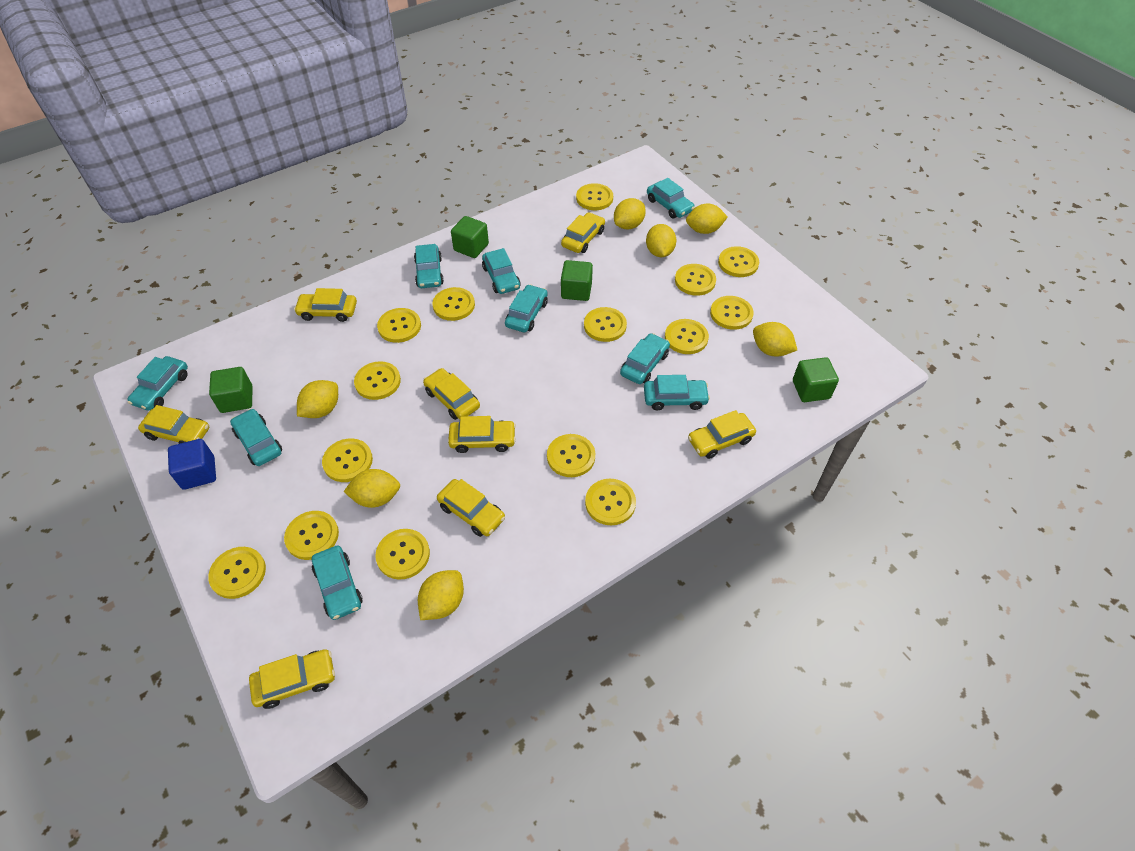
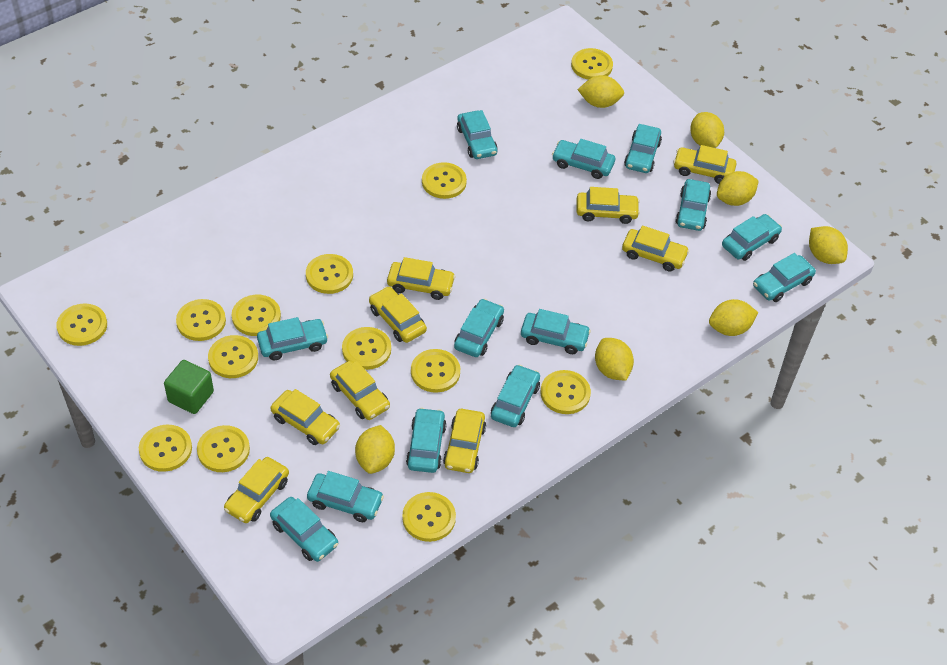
blue cube: [168,439,216,490] = 1 -> none = 0
green cube: [209,367,253,413] [451,216,489,258] [561,260,593,301] [793,357,839,402] = 4 -> [164,360,214,414] = 1
turquoise car: [127,356,188,411] [230,409,282,466] [312,546,363,620] [414,244,444,288] [482,248,521,294] [505,284,548,333] [620,333,670,384] [644,375,710,411] [647,178,695,218] = 9 -> [257,317,328,361] [270,497,338,562] [307,471,384,522] [406,408,447,473] [454,299,504,357] [457,110,498,159] [491,364,540,427] [521,309,591,354] [552,139,615,179] [624,124,662,173] [675,179,711,231] [722,214,782,261] [753,253,816,302] = 13
yellow button: [208,547,266,599] [284,511,339,560] [322,438,373,482] [354,361,401,400] [375,529,430,580] [377,308,421,343] [432,287,475,321] [547,434,595,477] [576,183,613,210] [584,307,627,342] [585,479,636,525] [665,319,709,354] [675,264,716,296] [710,296,754,330] [718,246,759,277] = 15 -> [56,303,107,346] [139,425,192,472] [176,299,226,341] [197,425,250,472] [208,335,258,378] [232,295,281,336] [306,254,353,294] [342,327,391,370] [402,492,456,542] [411,349,460,393] [422,162,467,199] [541,370,591,414] [571,48,613,79] = 13
yellow car: [138,405,209,444] [249,649,335,709] [294,288,357,322] [423,368,480,420] [437,479,505,537] [448,416,516,453] [561,212,605,253] [688,410,756,459] = 8 -> [224,457,289,523] [270,389,340,445] [330,360,390,420] [369,286,427,343] [387,257,455,300] [443,409,486,473] [577,187,640,224] [622,226,689,272] [673,145,737,184] = 9

